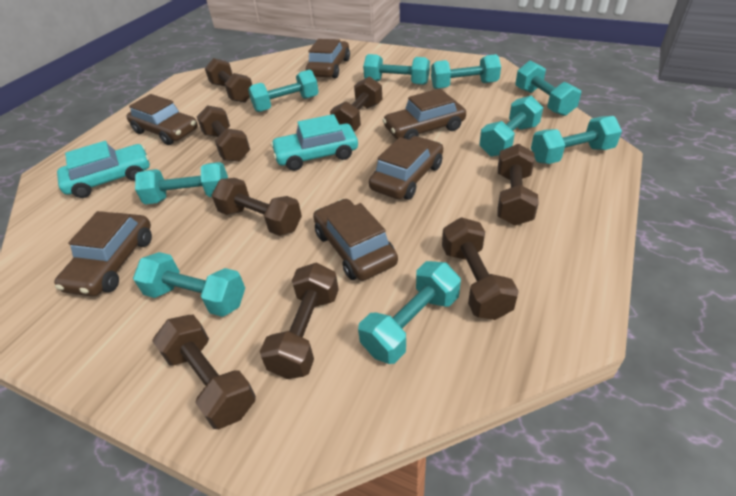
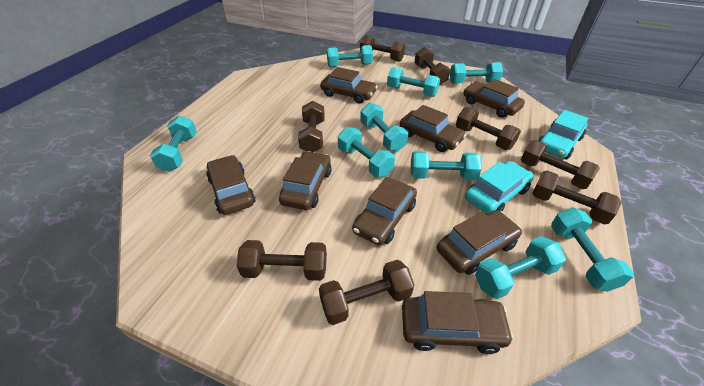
brown car: [54,211,152,296] [127,94,198,145] [306,39,350,78] [313,199,398,281] [369,136,443,200] [383,88,466,140] = 6 -> [206,155,255,215] [279,151,332,210] [320,67,378,104] [352,177,417,245] [399,105,466,152] [402,291,514,354] [437,210,522,275] [464,79,525,118] = 8

